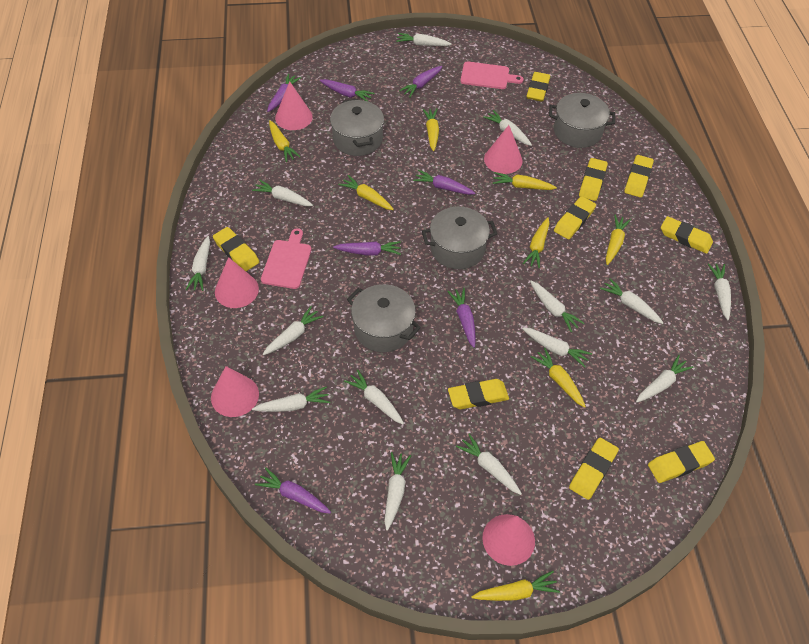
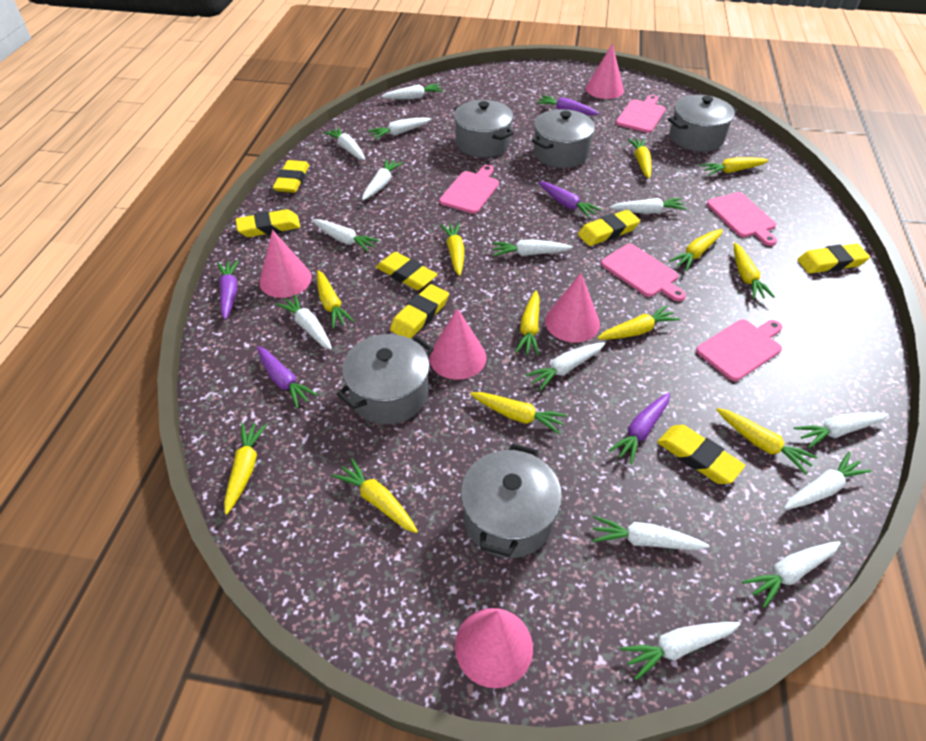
grey pot: [330,99,384,156] [347,284,421,352] [422,207,497,269] [549,93,615,148] = 4 -> [337,334,434,424] [454,100,514,158] [461,444,562,558] [532,109,595,168] [668,95,738,152] = 5
pink cutting board: [261,228,312,289] [460,61,524,89] = 2 -> [439,165,499,214] [601,244,686,301] [616,95,666,133] [696,319,782,381] [707,192,777,246] = 5
purple carrot: [255,468,331,514] [267,74,301,112] [320,79,374,101] [333,241,401,256] [399,66,442,98] [413,170,475,195] [447,288,476,348] = 7 -> [217,260,239,320] [257,346,318,408] [537,95,599,115] [539,181,602,219] [608,393,670,465] = 5
yellow carrot: [269,120,301,162] [338,175,394,210] [422,109,439,151] [471,571,560,601] [493,172,557,190] [523,217,550,268] [531,348,586,408] [606,215,631,265] = 8 -> [224,423,267,515] [317,270,354,329] [332,458,418,533] [440,223,464,276] [470,392,567,434] [515,291,540,356] [597,305,680,340] [627,138,652,179] [669,229,723,271] [700,157,769,175] [716,408,818,474] [734,243,775,299] = 12
yellow eraser: [213,227,259,271] [448,379,509,409] [526,72,550,102] [554,196,596,239] [569,438,619,500] [579,158,608,201] [624,155,654,197] [648,441,715,483] [661,216,713,254] = 9 -> [236,209,300,237] [273,160,310,193] [376,252,438,290] [390,284,449,339] [578,210,640,246] [657,425,745,484] [798,243,870,274] = 7

